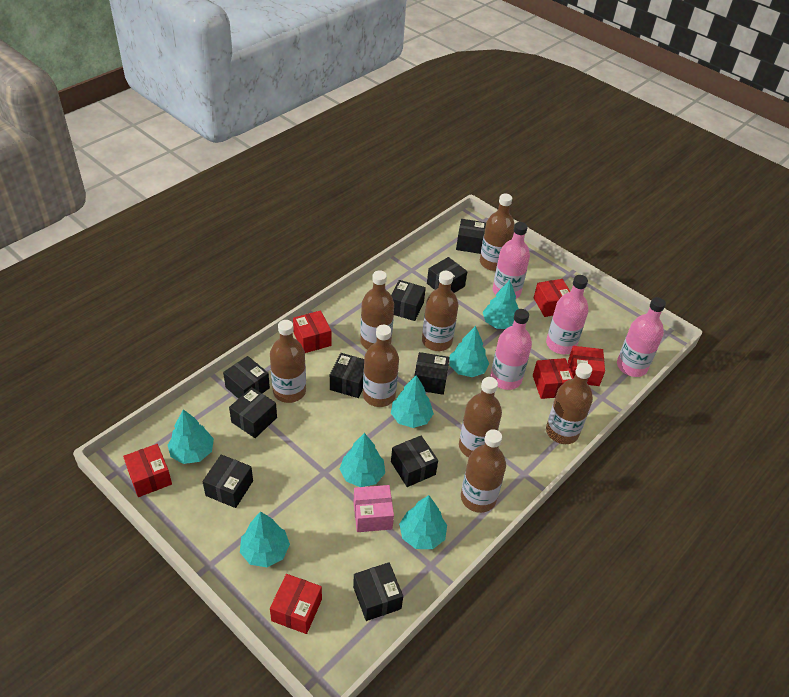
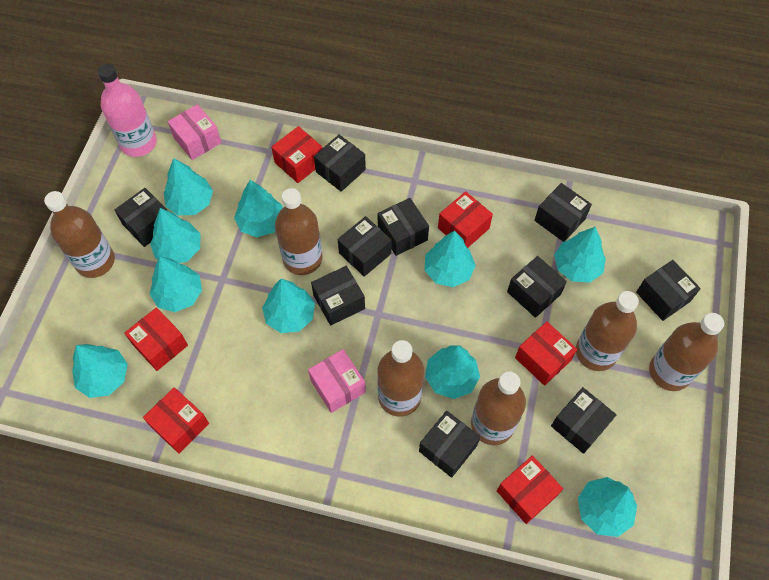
brown bottle: [270,320,306,403] [360,270,394,350] [363,325,399,407] [422,271,458,351] [459,377,502,457] [461,429,506,513] [480,194,515,271] [546,363,593,444] = 8 -> [44,191,115,278] [275,188,322,275] [377,340,424,417] [471,371,526,445] [576,291,639,371] [649,313,724,391] = 6
pink bottle: [490,309,532,390] [493,222,530,299] [546,275,589,354] [617,297,666,377] = 4 -> [98,64,157,157] = 1
pink box: [354,485,394,532] = 1 -> [168,104,222,160] [308,349,366,413] = 2
turquoise tree: [168,409,214,464] [240,511,290,567] [340,433,385,487] [391,375,434,428] [399,495,447,549] [449,326,489,377] [483,280,519,329] = 7 -> [72,344,128,398] [150,208,201,263] [150,256,202,312] [164,158,213,215] [234,180,283,237] [262,279,315,333] [425,231,476,287] [425,345,480,399] [554,227,606,283] [578,477,637,537] = 10

